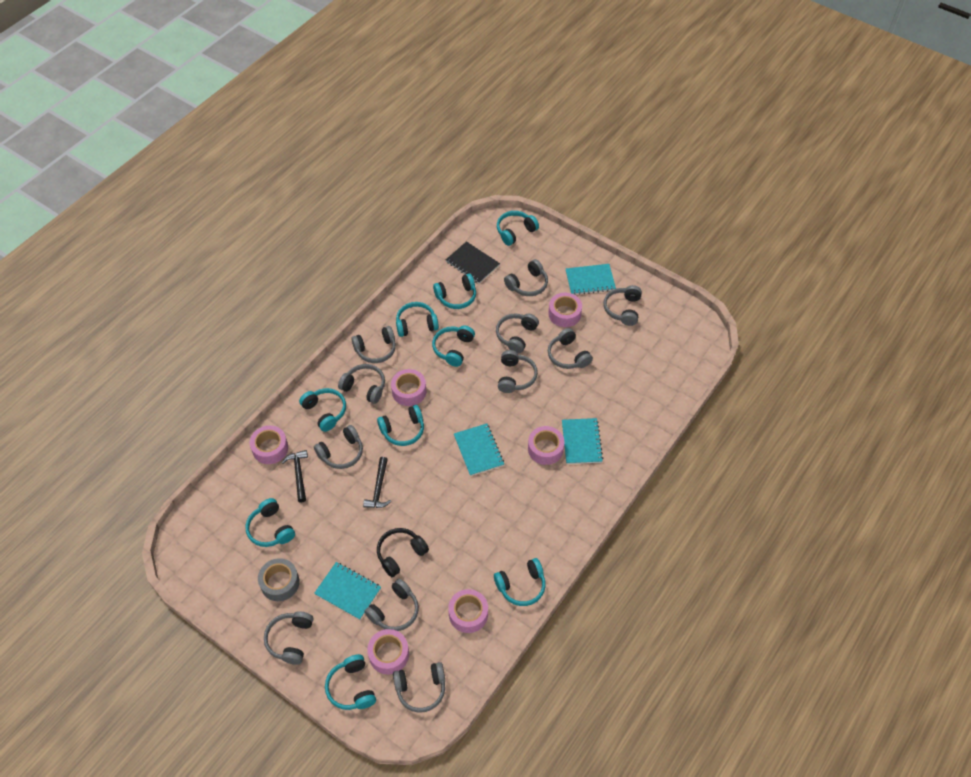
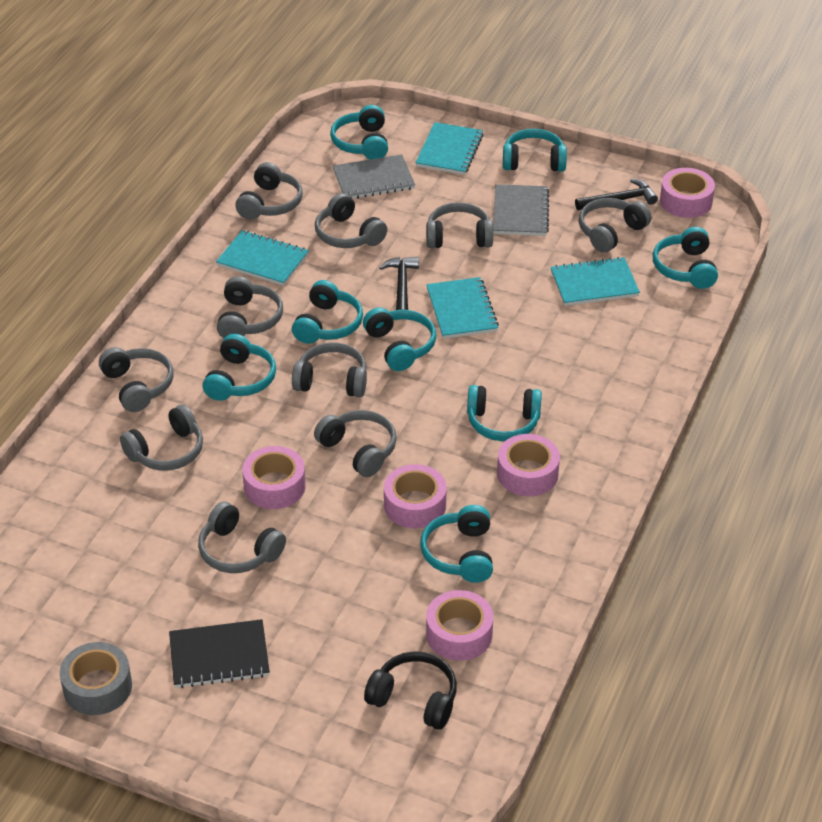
grey headphones: [264,611,313,665] [314,425,363,469] [338,364,385,404] [351,326,396,363] [365,579,419,631] [393,662,445,713] [496,314,539,354] [498,350,538,393] [504,259,548,296] [548,328,593,369] [604,285,642,326] = 11 -> [99,347,173,412] [120,405,203,471] [198,502,286,573] [217,276,283,338] [235,162,303,220] [292,343,367,397] [314,410,397,477] [315,193,387,248] [426,202,493,248] [579,198,651,253] = 10
grey notebook: none = 0 -> [333,154,415,199] [493,184,549,236] = 2
pink tape: [250,425,288,464] [367,629,409,674] [391,369,426,406] [448,589,488,633] [528,426,564,465] [548,293,582,327] = 6 -> [242,446,306,509] [384,464,447,528] [426,590,493,661] [497,434,560,496] [660,168,715,218] = 5
turquoise headphones: [245,498,295,547] [299,388,346,432] [325,654,376,710] [377,405,424,446] [396,302,439,337] [432,326,475,367] [433,274,476,309] [494,558,546,606] [497,211,539,246] = 9 -> [203,334,276,401] [292,280,363,344] [330,105,388,159] [363,307,436,371] [420,505,493,583] [467,385,542,441] [503,129,567,172] [653,227,718,289] = 8

